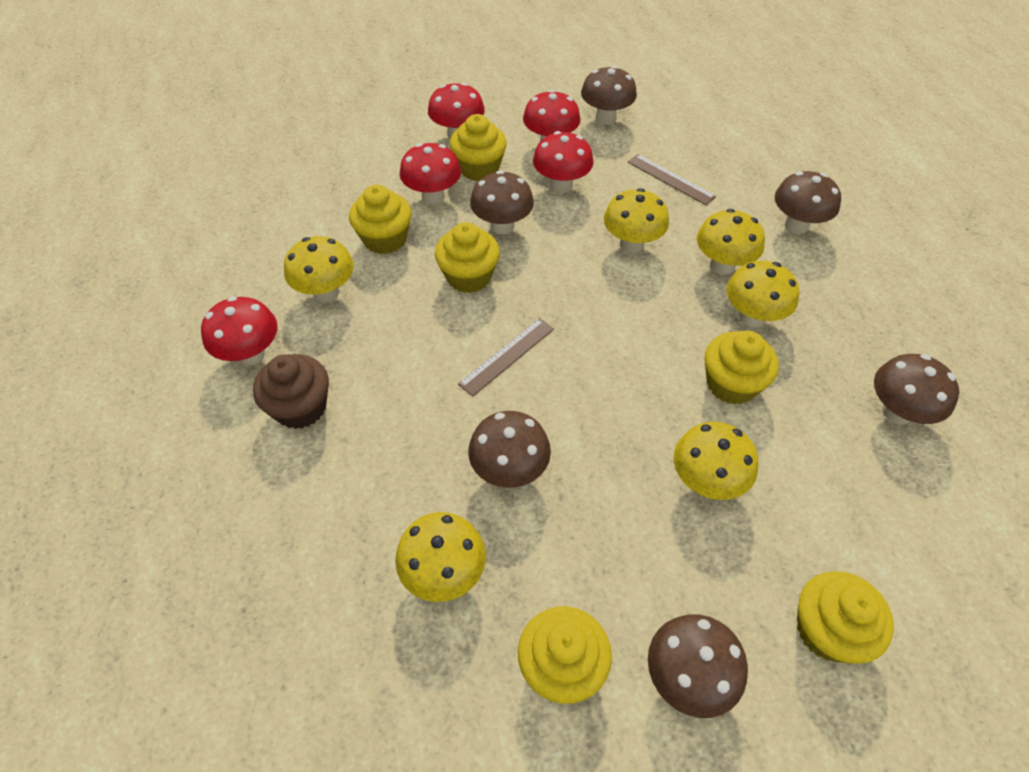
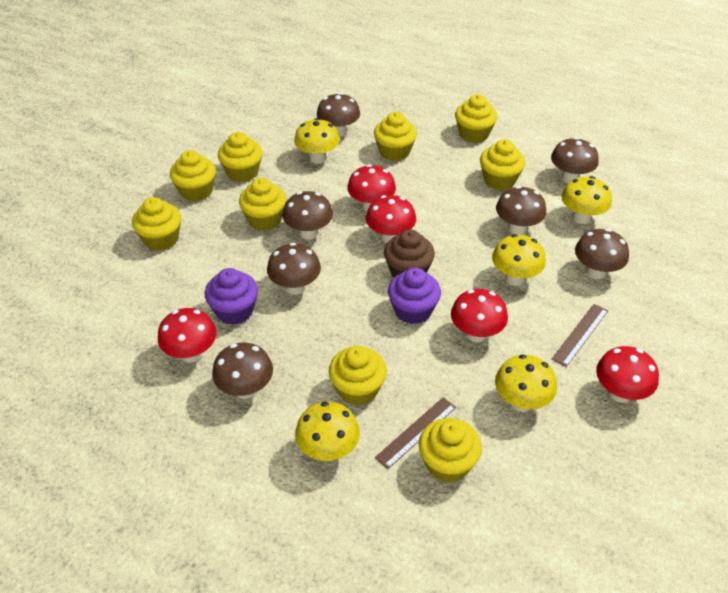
brown mushroom: [468,411,551,488] [470,170,534,235] [581,66,637,125] [648,614,748,718] [775,171,841,234] [874,354,959,425] = 6 -> [212,343,273,399] [267,243,321,295] [283,191,333,240] [317,93,360,137] [496,186,546,235] [551,137,599,183] [575,229,629,279] = 7
purple cupcake: none = 0 -> [205,268,258,325] [388,268,441,324] = 2
yellow cupcake: [349,185,412,254] [435,222,500,293] [450,114,507,181] [518,606,612,704] [704,331,779,405] [797,571,894,664] = 6 -> [132,197,181,251] [170,150,216,202] [218,132,262,182] [239,178,287,230] [329,346,387,406] [374,112,417,161] [419,418,482,483] [455,94,497,143] [480,139,525,190] = 9
yellow mushroom: [284,236,354,302] [395,512,486,602] [604,188,669,253] [674,422,758,500] [697,209,765,275] [727,260,799,327] = 6 -> [294,118,340,164] [295,402,360,461] [492,234,546,286] [495,355,557,412] [562,176,612,224] = 5

